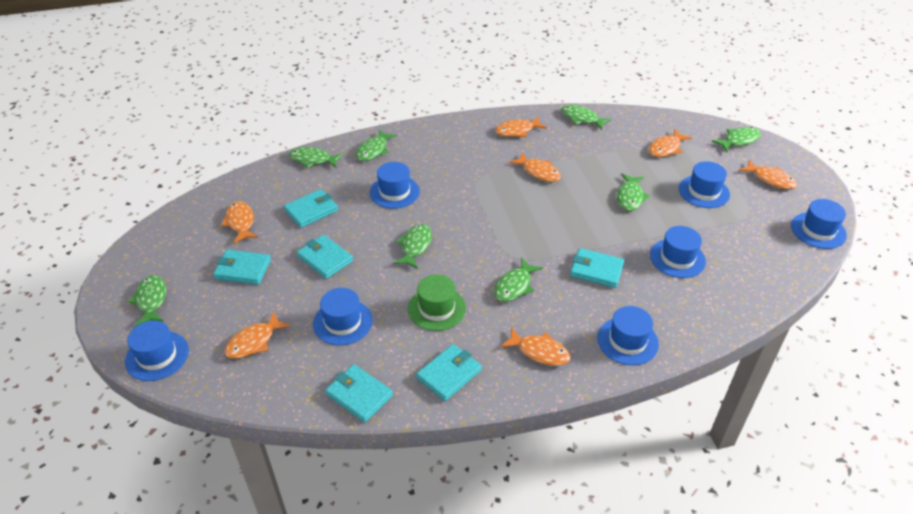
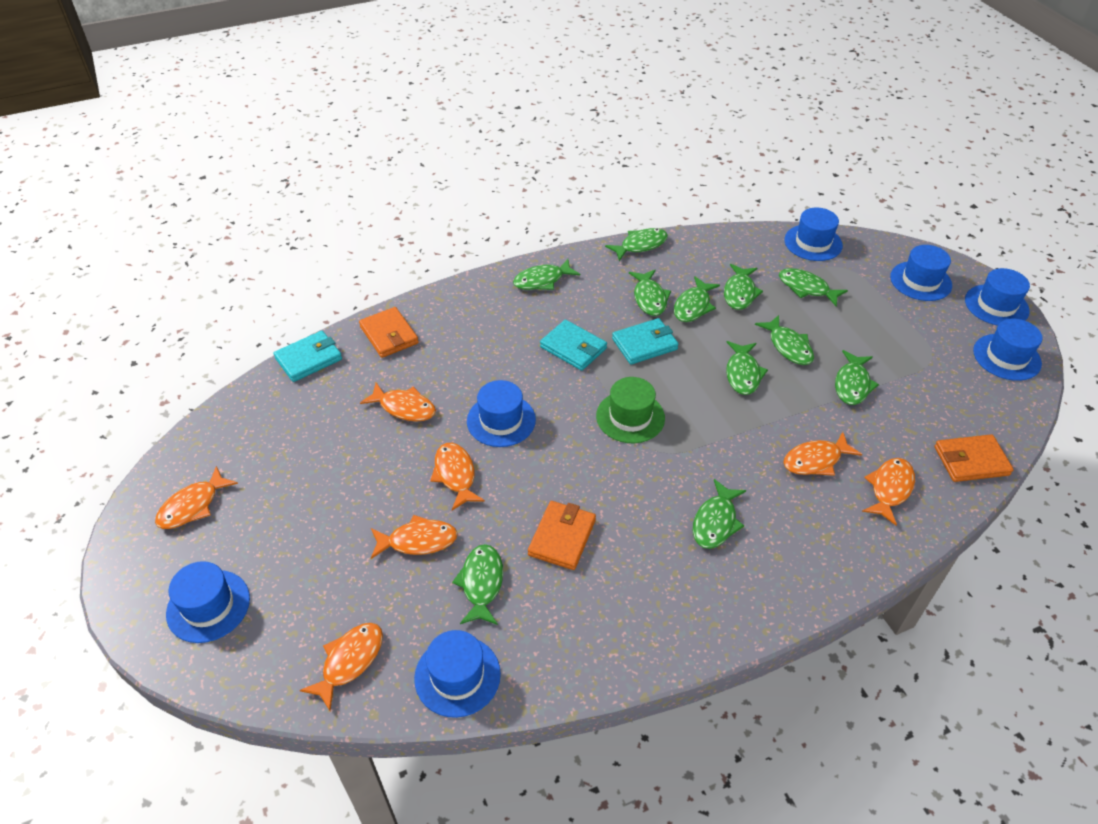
green fish: [128,275,166,326] [289,147,344,168] [356,129,397,161] [393,224,432,269] [494,258,543,302] [561,105,611,130] [617,173,650,211] [712,127,761,152] = 8 -> [452,544,503,625] [513,259,580,290] [605,228,668,261] [629,270,671,316] [674,276,720,322] [693,479,746,549] [724,264,763,310] [726,341,768,395] [755,315,814,365] [779,268,848,306] [835,350,879,405] = 11
orange wallet: none = 0 -> [359,307,419,358] [528,501,596,570] [934,434,1014,482] = 3
turquoise wallet: [213,249,271,285] [284,189,338,228] [297,235,353,279] [325,364,393,423] [416,344,482,401] [570,248,624,288] = 6 -> [273,331,342,382] [540,320,607,371] [612,318,679,365] = 3

